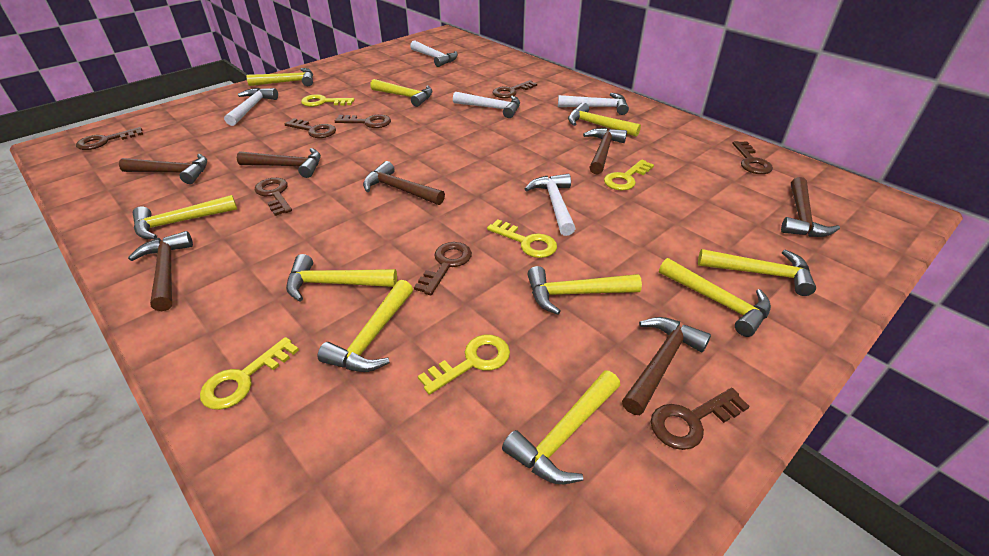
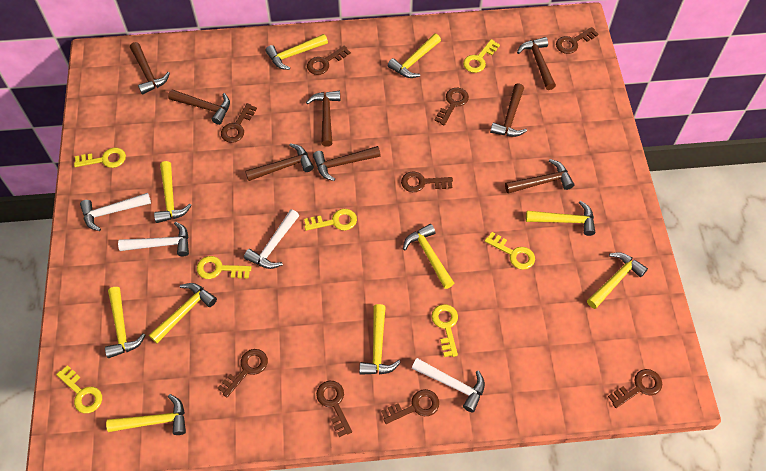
brown hammer: [119,154,207,184] [128,231,193,311] [237,148,321,178] [363,161,445,205] [583,128,627,174] [622,317,711,415] [781,177,840,237] = 7 -> [130,42,170,95] [168,89,230,125] [245,143,314,181] [306,91,340,147] [313,146,381,181] [490,83,527,137] [505,159,574,194] [517,37,556,90] = 8
brown key: [76,127,143,150] [254,178,292,216] [285,118,336,138] [335,115,391,128] [414,242,472,295] [493,80,537,98] [651,388,750,450] [732,141,773,174] = 8 -> [217,349,268,398] [221,103,257,143] [307,45,351,75] [316,381,352,437] [381,389,439,424] [401,172,453,192] [434,88,469,125] [556,27,599,54] [608,369,662,408] = 9
white hammer: [224,88,278,126] [410,40,458,67] [453,92,520,118] [525,174,576,236] [558,93,629,115] = 5 -> [80,193,151,231] [118,222,189,256] [244,209,299,269] [412,358,485,413] = 4
yellow key: [200,337,299,410] [301,94,355,107] [418,335,510,395] [487,219,557,258] [604,160,654,191] = 5 -> [56,365,102,413] [74,147,126,168] [197,256,252,279] [304,209,357,231] [432,304,458,357] [463,39,500,73] [485,232,535,270] = 7

